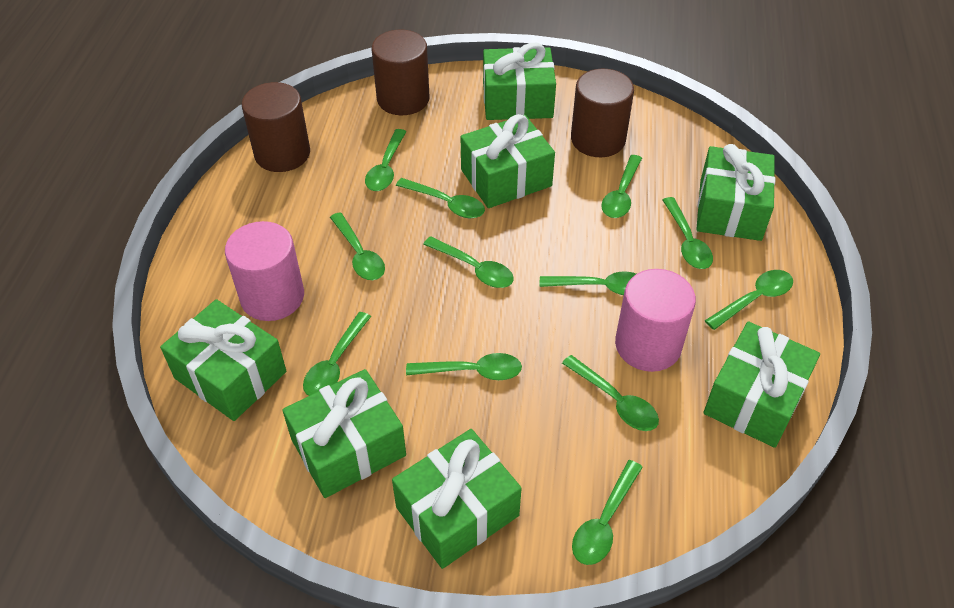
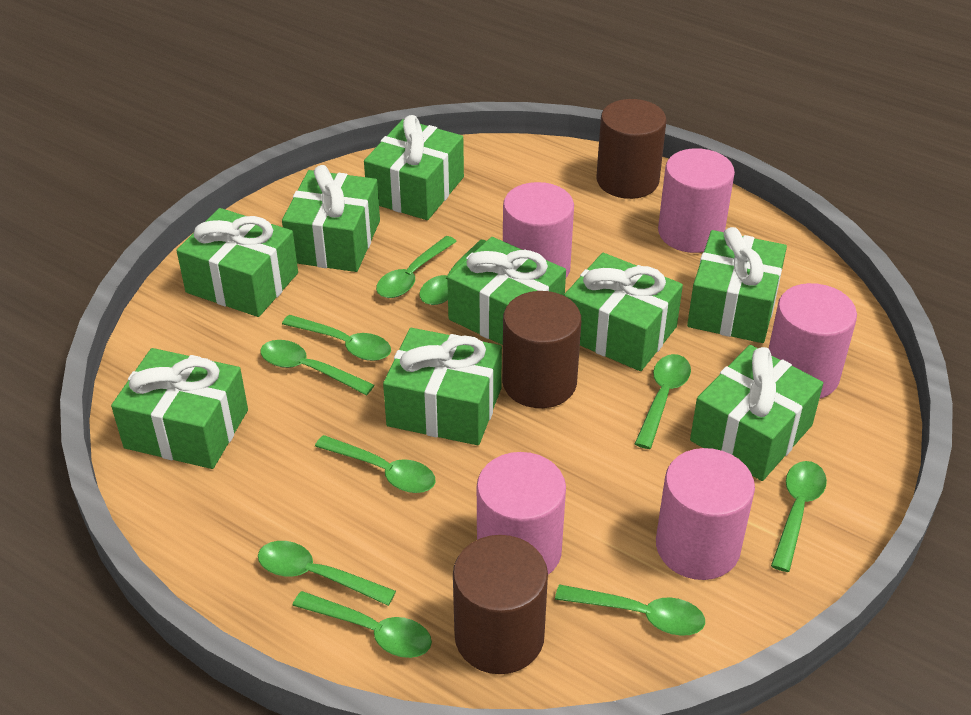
green gift: [160,299,286,421] [282,369,406,498] [392,429,522,569] [461,114,555,208] [483,43,556,120] [696,144,775,241] [704,321,820,448] = 7 -> [111,348,248,469] [177,208,298,317] [282,165,380,272] [364,115,464,220] [383,328,502,445] [447,237,566,345] [564,253,683,371] [687,227,787,343] [690,345,823,481] = 9
green spoon: [303,312,371,396] [330,212,385,280] [365,129,406,191] [396,178,485,218] [406,353,522,380] [423,236,514,288] [540,272,636,295] [562,355,659,431] [572,460,643,565] [601,155,642,218] [663,197,713,269] [705,270,793,330] = 12 -> [258,541,396,606] [260,340,374,395] [282,315,391,361] [292,591,432,658] [315,435,436,493] [376,236,457,298] [419,240,486,305] [555,584,705,636] [635,354,691,449] [771,461,827,572] = 10
pink cylinder: [225,221,304,321] [615,269,696,372] = 2 -> [477,452,566,575] [503,182,574,278] [656,448,755,580] [658,148,735,253] [768,283,857,399] = 5

